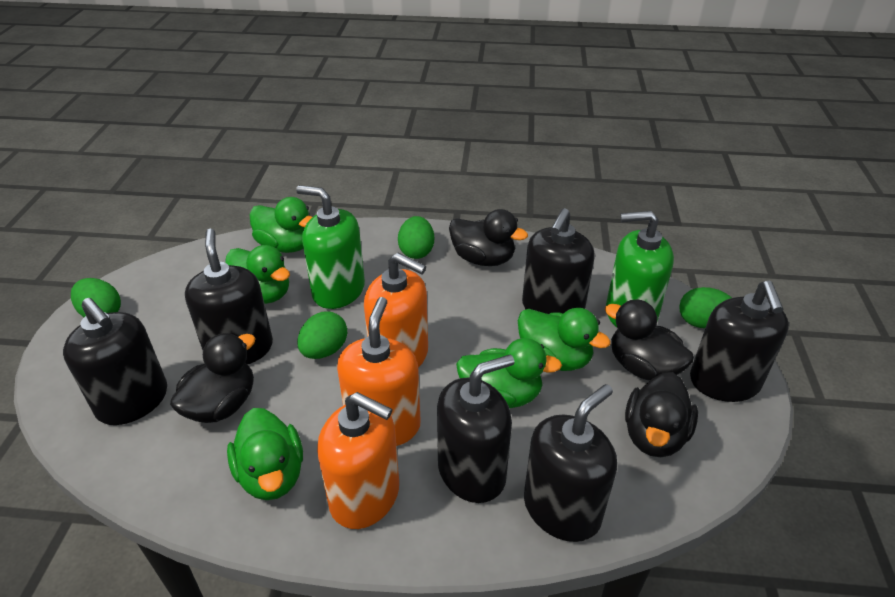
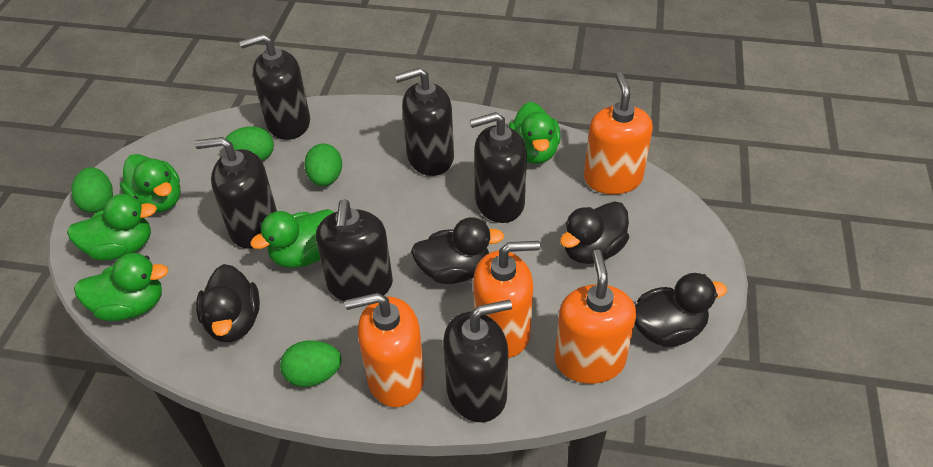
green soap dispenser: [296,185,365,309] [606,211,674,327] = 2 -> none = 0
orange soap dispenser: [317,392,399,529] [337,297,420,446] [364,253,428,368] = 3 -> [345,293,425,407] [473,241,540,358] [555,250,636,384] [584,72,653,194] = 4

